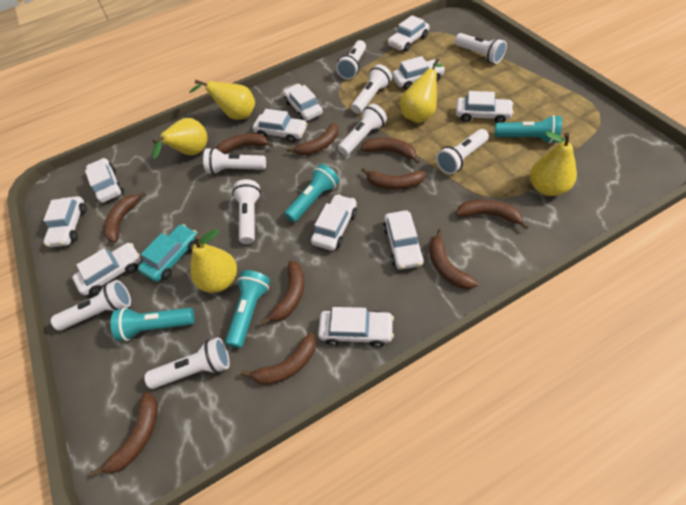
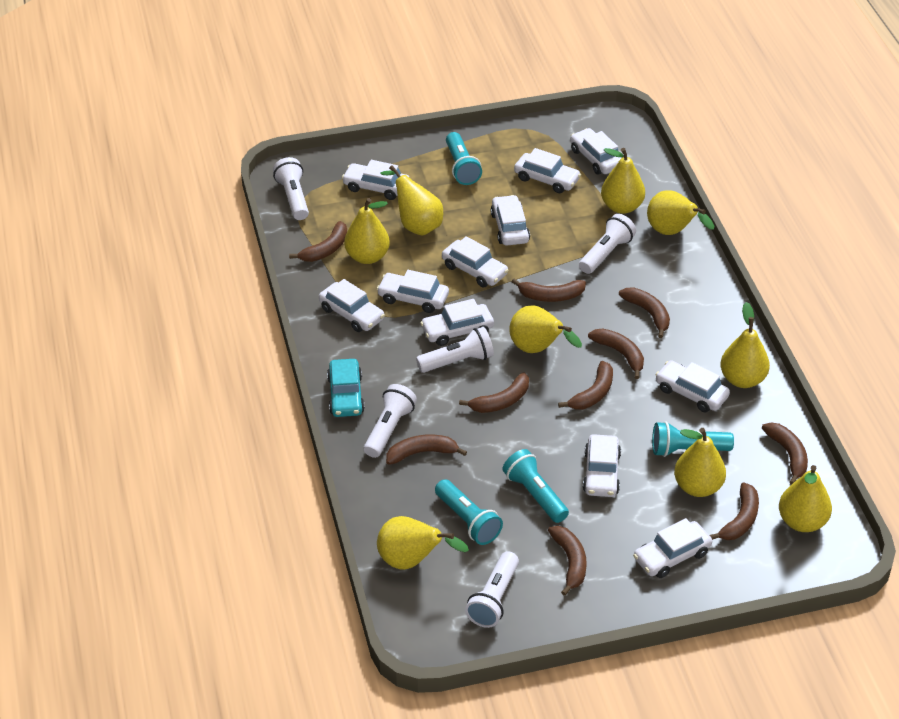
white flashlight: [51,280,131,330] [144,337,230,389] [203,147,266,174] [232,179,261,244] [336,40,366,80] [338,104,387,156] [351,64,392,114] [436,129,489,174] [455,33,507,64] = 9 -> [273,157,309,220] [364,384,417,458] [416,327,494,373] [465,551,519,628] [579,214,636,274] = 5
yellow pear: [152,118,208,159] [189,80,255,120] [190,229,237,293] [400,58,442,123] [530,132,577,196] = 5 -> [344,198,390,264] [377,516,469,570] [380,165,443,236] [510,306,582,353] [601,148,645,214] [647,190,714,235] [674,428,726,497] [720,302,770,388] [779,465,832,532] = 9

